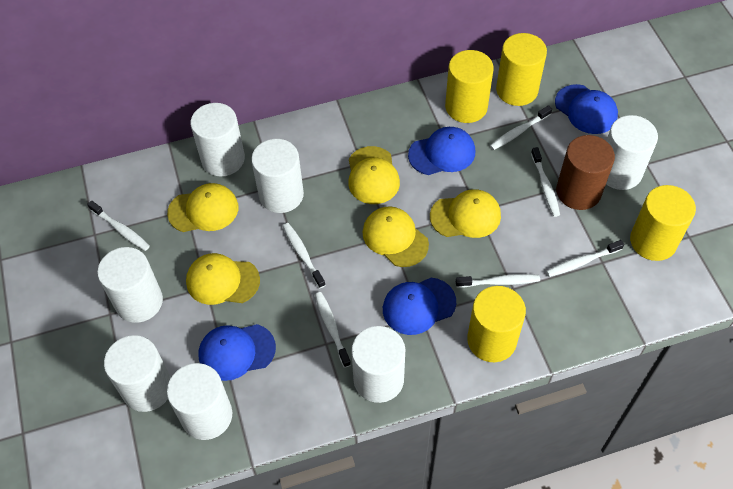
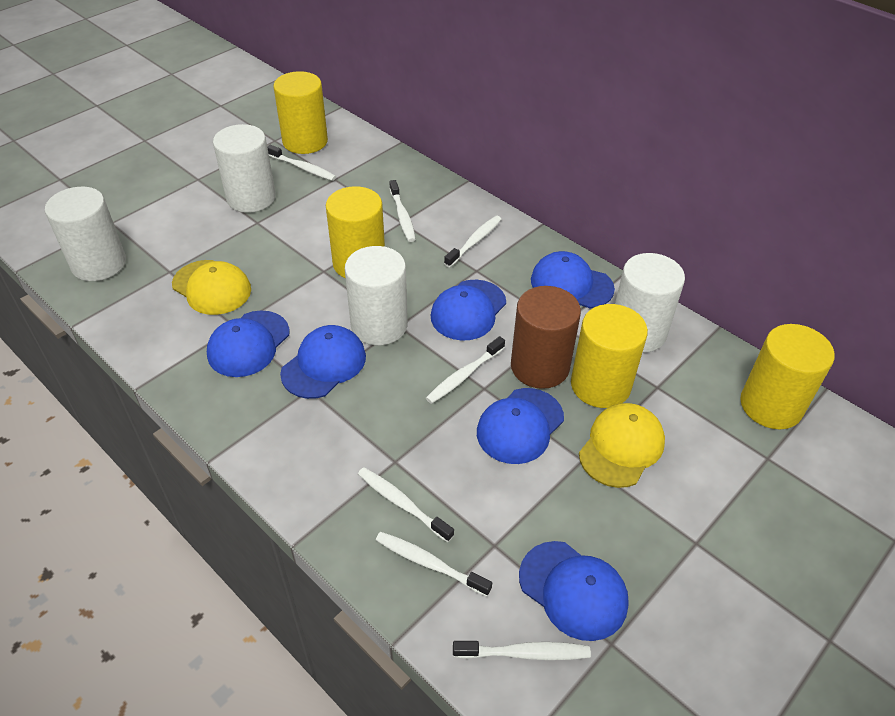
blue cap: [199,324,276,381] [383,278,456,335] [408,127,475,175] [555,84,618,134] = 4 -> [207,311,290,377] [280,325,366,399] [431,280,506,341] [477,388,564,464] [519,541,629,641] [531,251,615,309] = 6
white cylinder: [97,247,163,323] [104,335,171,412] [167,363,232,440] [190,103,245,176] [251,139,304,213] [351,326,405,403] [606,115,658,190] = 7 -> [45,187,126,281] [213,124,276,213] [345,246,408,345] [615,253,685,353] = 4
yellow cap: [167,183,238,232] [186,253,260,305] [348,146,400,204] [362,206,429,267] [430,189,501,238] = 5 -> [172,260,251,315] [579,403,665,488] = 2

